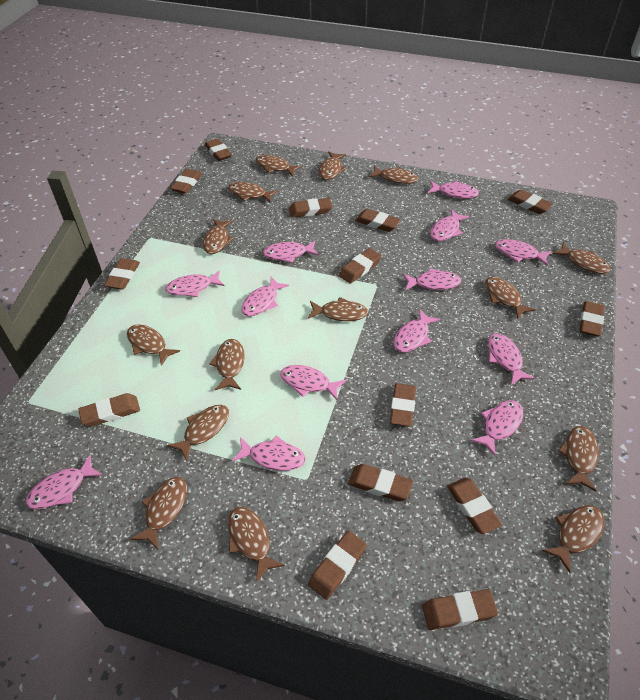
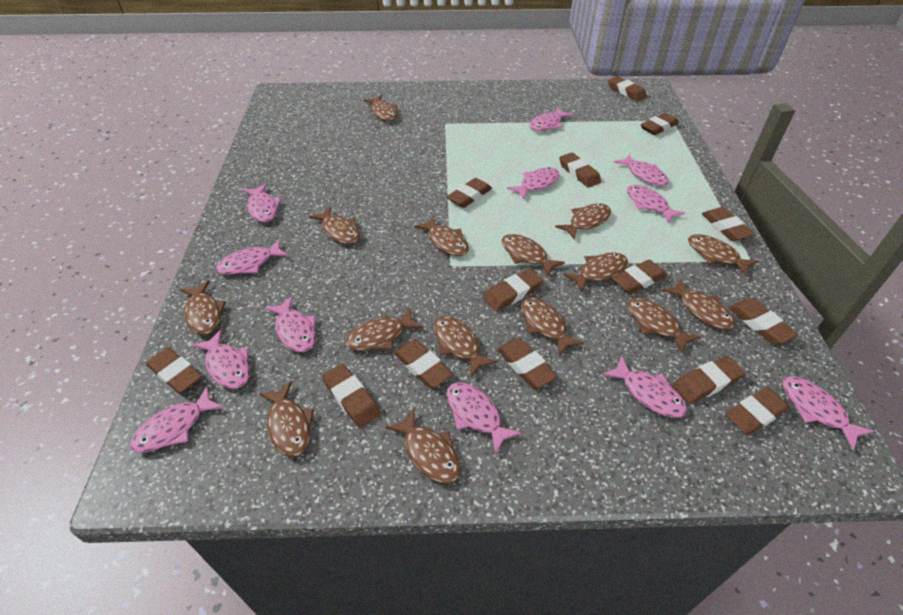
pink fish: [26,455,103,509] [165,270,225,297] [232,435,305,471] [241,277,289,316] [263,241,319,263] [280,365,346,400] [393,309,440,352] [403,268,461,290] [428,181,479,198] [430,209,469,241] [470,400,523,456] [488,333,535,385] [495,239,552,266] = 13 -> [130,386,224,452] [192,330,250,389] [216,240,289,275] [243,184,281,222] [265,296,316,352] [446,382,521,454] [507,167,559,199] [529,107,573,131] [602,355,687,417] [614,154,668,186] [627,185,685,223] [782,376,874,450] = 12

